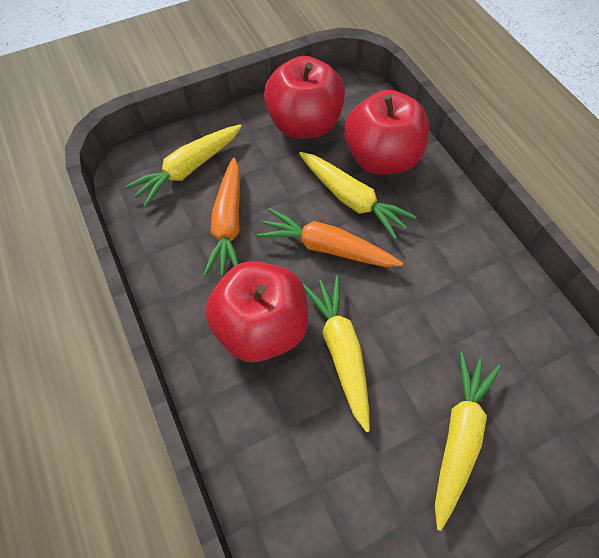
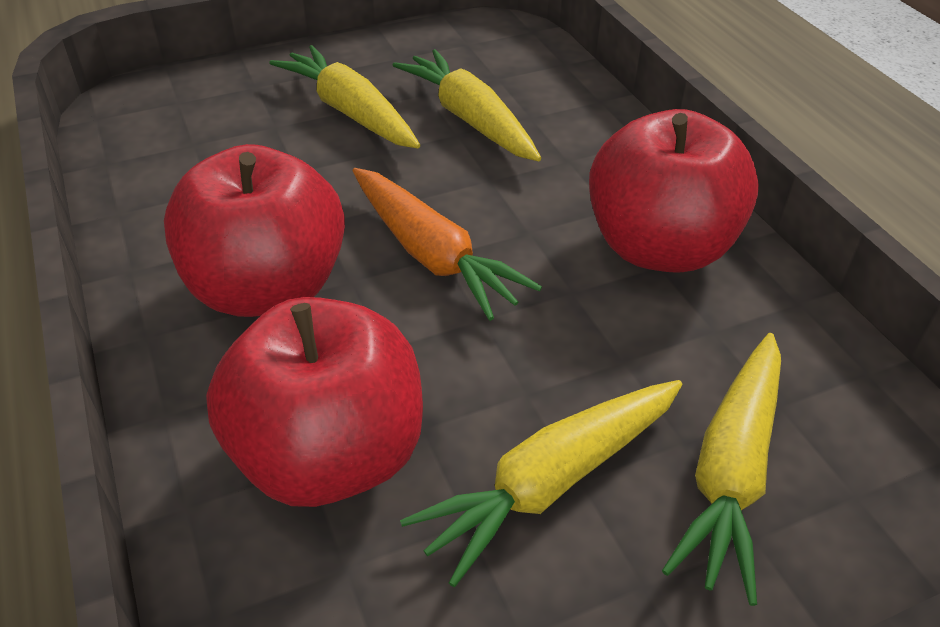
orange carrot: [203,158,240,277] [257,208,403,267] = 2 -> [353,168,542,321] = 1

